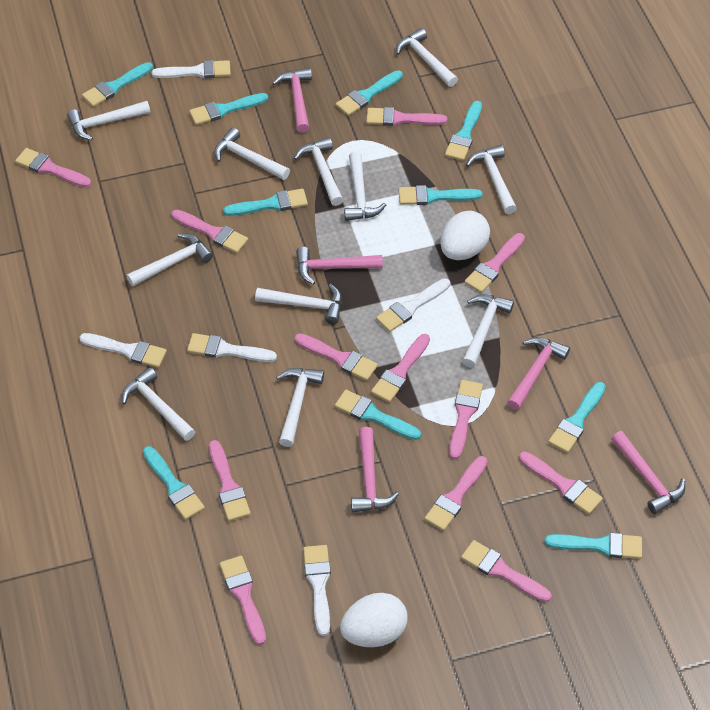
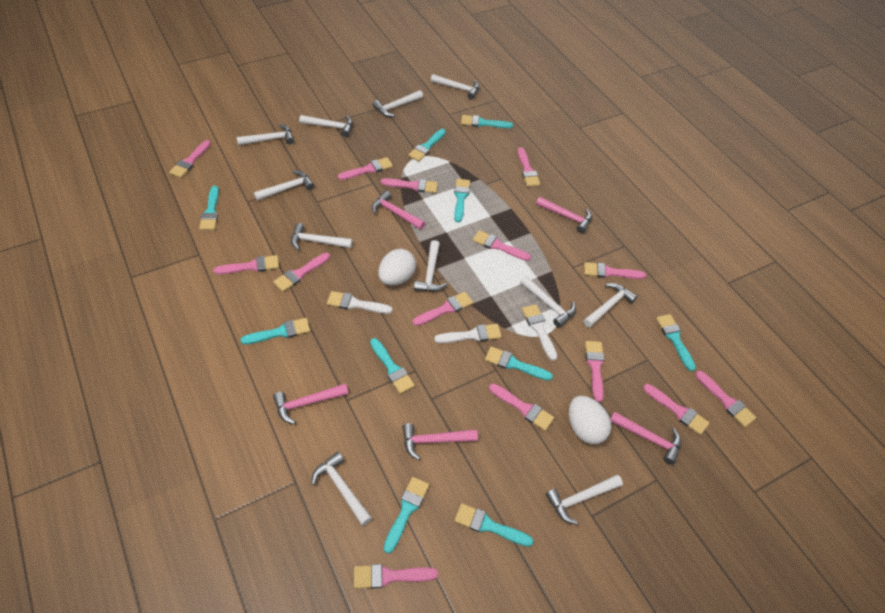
pink brush: [15,148,91,187] [172,210,248,253] [209,440,251,521] [219,556,266,645] [295,333,378,381] [366,107,447,126] [371,334,430,402] [424,456,488,531] [449,380,483,459] [461,540,552,602] [465,233,525,293] [519,451,603,514] = 12 -> [169,140,211,178] [213,255,279,274] [273,253,330,292] [338,157,393,180] [354,564,438,589] [381,178,438,193] [413,292,473,326] [473,230,531,261] [489,383,554,431] [518,147,540,187] [584,262,646,279] [585,341,604,402] [643,384,709,435] [695,371,756,427] = 14
white brush: [79,333,167,368] [151,60,231,78] [187,333,277,362] [303,545,331,636] [376,278,450,332] = 5 -> [327,291,393,314] [434,324,502,343] [522,304,557,361] = 3

